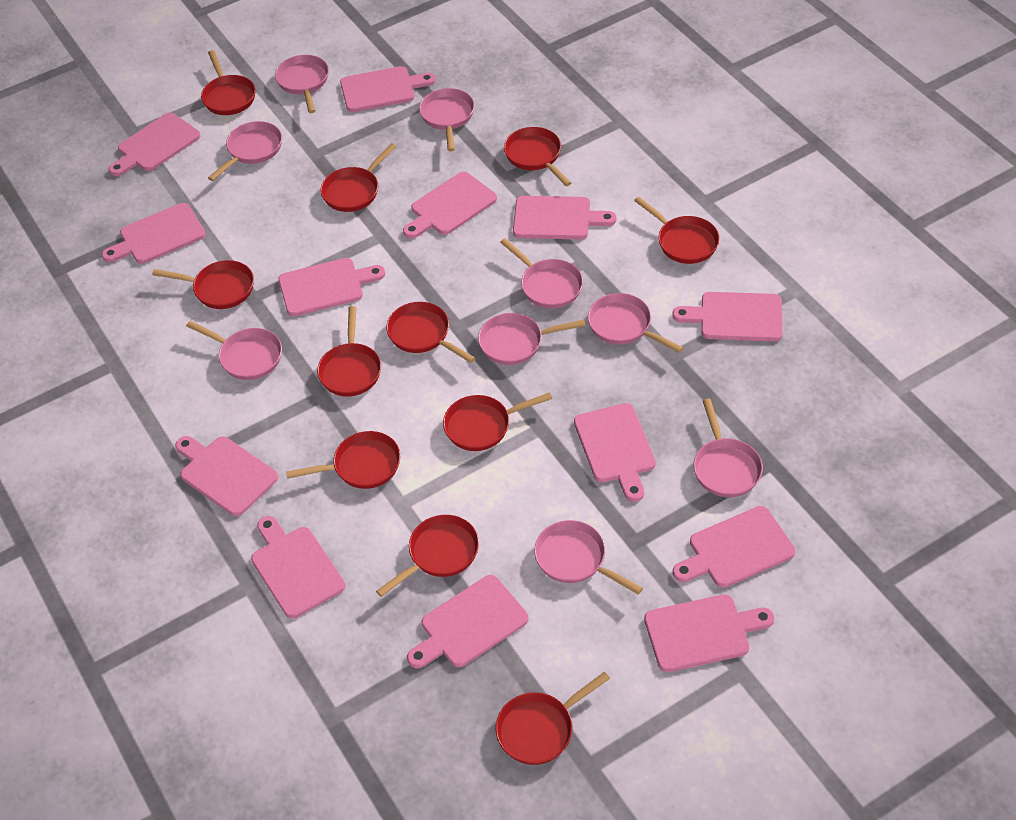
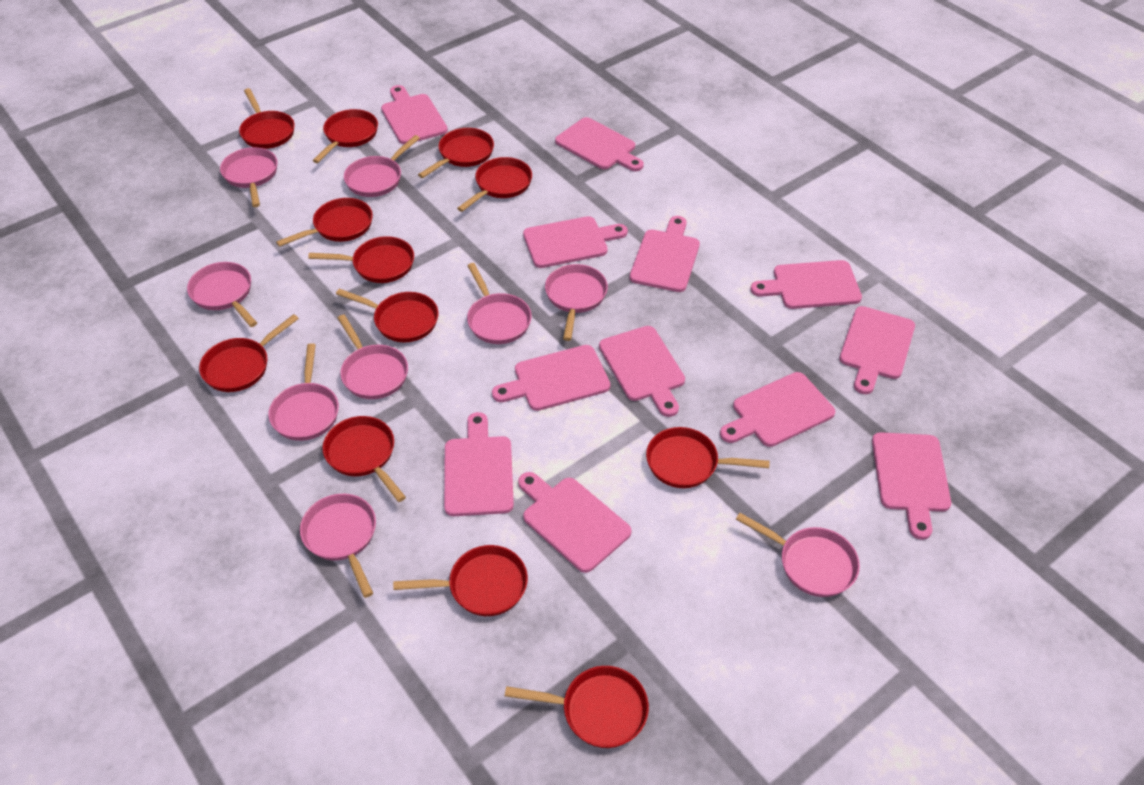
pink cutting board: [102,203,206,264] [109,113,200,176] [175,436,278,516] [251,516,345,619] [278,258,385,316] [340,66,436,112] [403,172,497,239] [407,575,528,669] [513,196,617,240] [574,403,656,502] [644,594,774,672] [672,292,783,341] [673,506,795,588] = 13 -> [381,85,448,144] [444,412,514,516] [492,345,611,411] [518,472,632,573] [523,216,628,268] [555,117,644,171] [599,326,685,417] [630,216,700,292] [720,372,835,447] [750,260,862,309] [839,306,915,394] [872,432,951,540] = 12
red pan: [152,260,254,309] [201,50,256,115] [286,431,401,489] [317,306,381,397] [320,143,397,212] [376,515,479,597] [386,302,475,363] [443,392,552,451] [496,672,610,765] [504,127,571,186] [634,197,720,264] = 11 -> [199,314,299,392] [239,88,295,149] [276,198,373,247] [308,236,414,283] [313,109,378,163] [323,416,406,502] [336,289,438,342] [393,545,528,616] [418,128,494,178] [457,157,532,212] [505,666,649,748] [646,427,770,488] = 12

